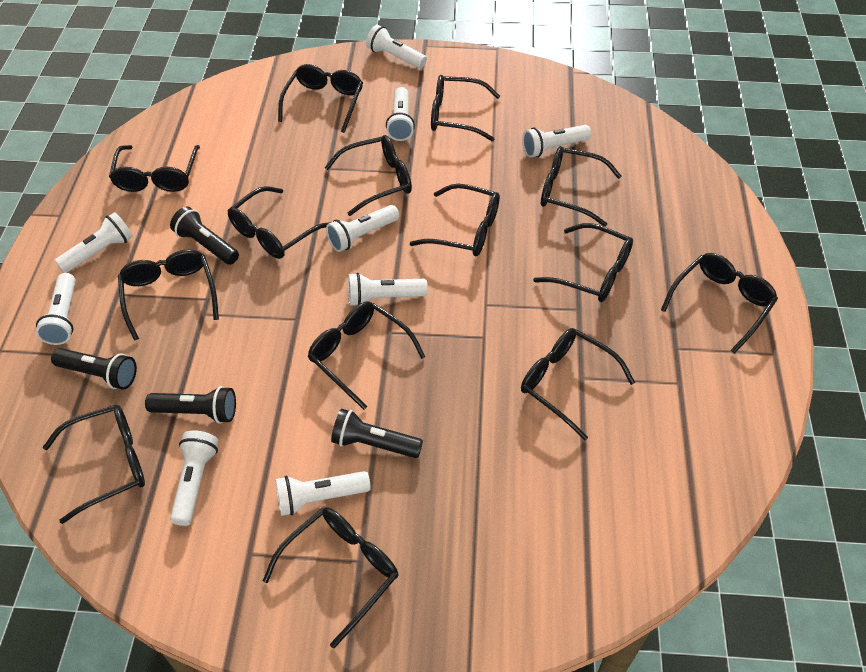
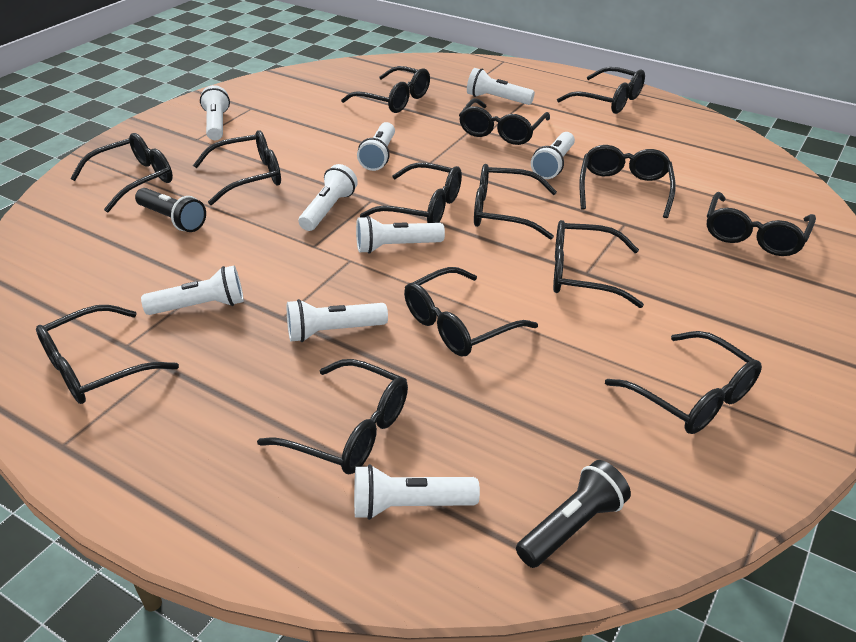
black flashlight: [51,348,137,390] [145,386,236,424] [170,206,239,265] [331,409,423,458] = 4 -> [135,188,206,232] [516,460,631,568] = 2

